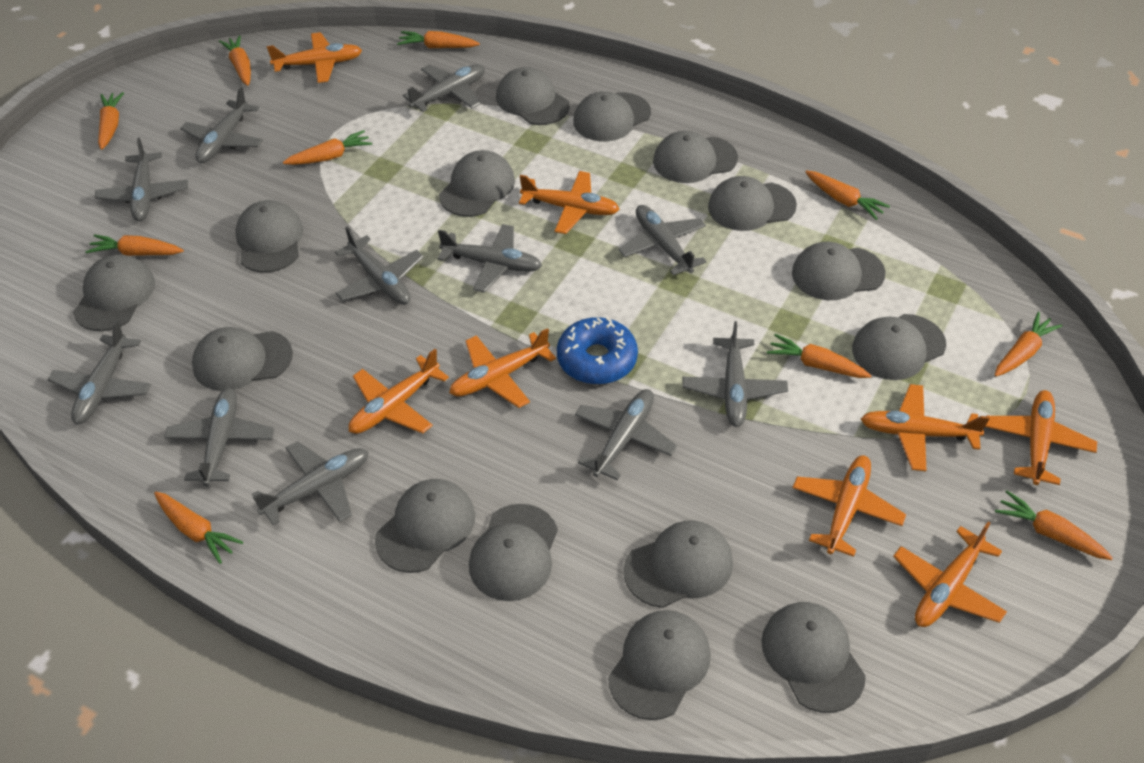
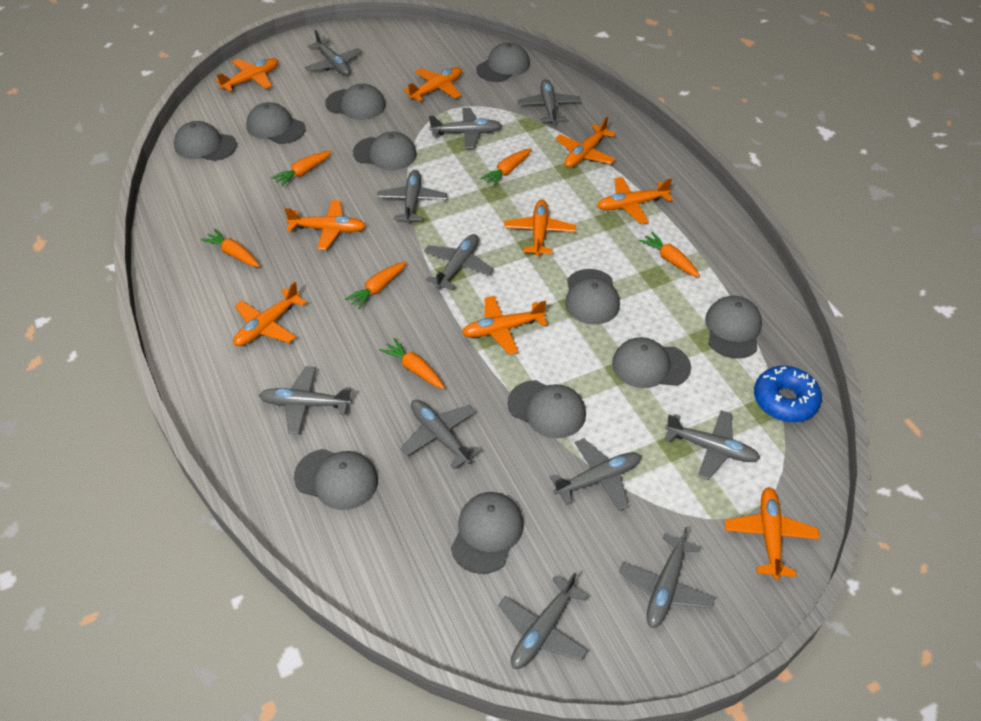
grey cap: [73,254,155,331] [192,327,293,391] [235,200,303,273] [375,479,475,573] [439,150,515,217] [469,504,558,601] [496,67,570,125] [573,92,651,141] [608,610,711,720] [624,520,733,608] [653,131,738,183] [708,176,797,231] [761,602,866,713] [792,242,886,300] [852,314,946,380] = 15 -> [174,121,237,161] [246,102,305,144] [294,449,378,510] [325,84,386,120] [353,132,417,170] [451,492,524,574] [476,42,530,82] [508,380,586,438] [565,269,620,325] [612,337,691,388] [705,296,762,359] = 11
orange carrot: [86,235,184,256] [98,92,124,150] [154,492,243,564] [219,36,251,86] [283,130,372,165] [397,31,480,48] [767,334,872,378] [805,171,890,220] [994,312,1062,376] [995,491,1113,560] = 10 -> [201,229,260,267] [271,151,332,187] [345,262,406,309] [379,338,445,389] [480,148,532,187] [639,232,700,278] = 6
orange plane: [267,32,362,83] [349,349,449,434] [449,328,556,408] [519,171,620,234] [792,455,906,557] [861,384,990,471] [893,521,1007,627] [985,390,1097,485] = 8 -> [216,58,278,92] [233,282,307,346] [284,200,366,250] [403,67,462,102] [462,296,547,355] [504,200,576,256] [555,116,616,168] [597,177,673,224] [725,487,820,580] = 9

